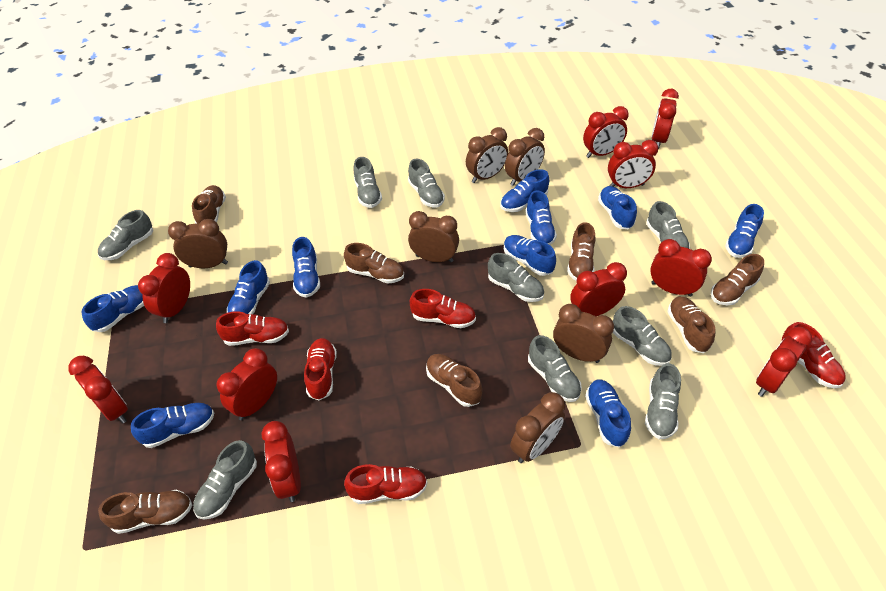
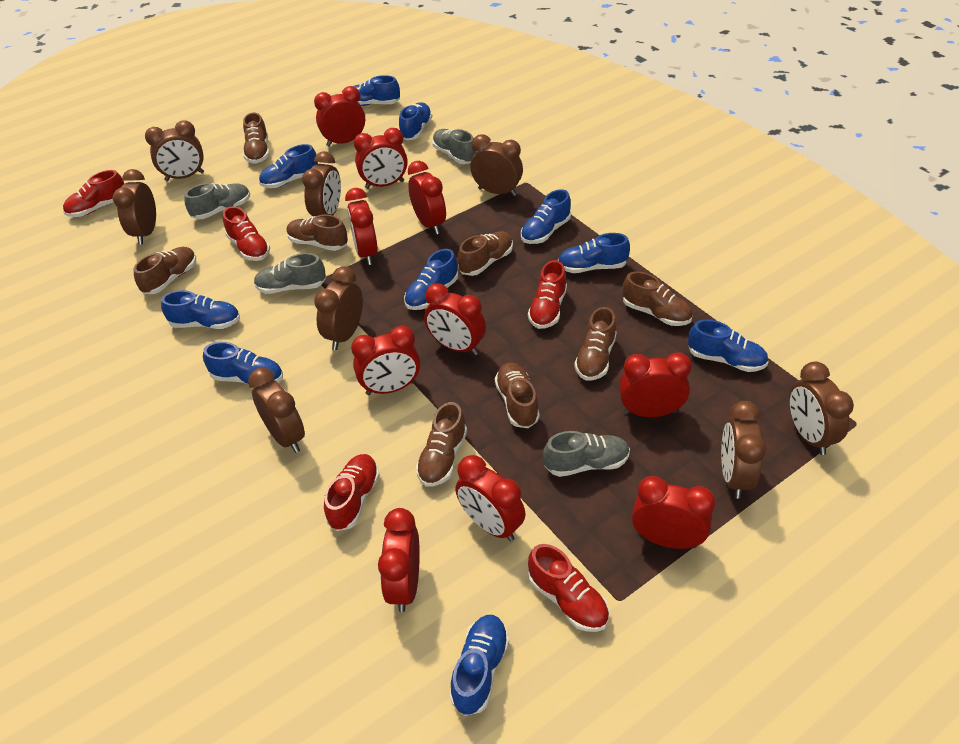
brown clock: [168,219,228,268] [408,211,459,262] [466,127,508,183] [505,128,545,186] [510,392,565,463] [553,304,614,363] = 6 -> [113,169,156,245] [145,120,204,181] [248,368,305,453] [302,151,341,217] [314,267,363,350] [470,134,523,196] [721,401,766,499] [789,362,854,455] = 8
brown shoe: [98,490,192,534] [192,185,226,224] [344,243,404,284] [426,354,483,407] [567,222,596,281] [667,297,716,353] [711,254,764,305] = 7 -> [134,247,196,294] [243,113,269,164] [287,215,348,251] [416,402,467,487] [458,232,513,276] [495,363,540,428] [574,307,617,381] [622,271,692,326] = 8
grey shoe: [98,210,153,260] [193,440,257,520] [353,157,382,208] [408,159,445,208] [488,253,544,302] [528,335,582,402] [613,306,672,366] [645,363,681,439] [646,201,690,249] = 9 -> [184,183,250,219] [254,253,326,294] [432,129,476,164] [543,431,630,477] = 4

